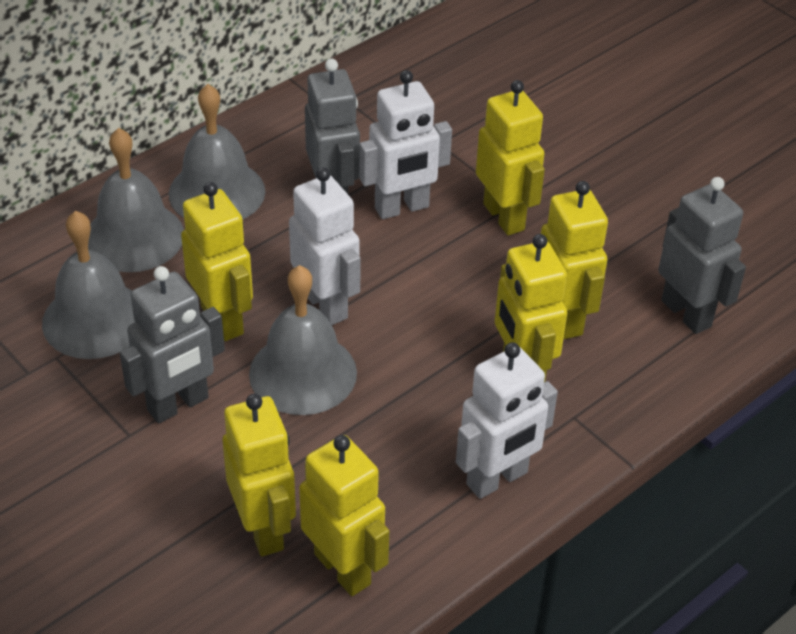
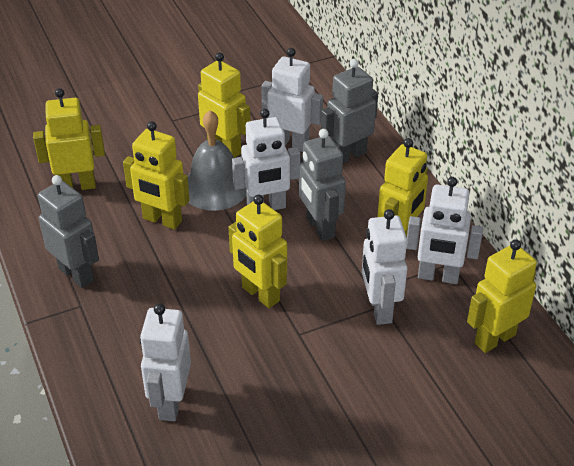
grey bell: [42,211,136,359] [88,128,184,272] [169,84,265,219] [249,265,357,415] = 4 -> [187,110,247,211] = 1
white robot: [289,167,361,325] [359,70,452,219] [456,342,558,499] = 3 -> [140,303,191,421] [232,109,300,210] [261,48,323,152] [362,209,407,325] [406,177,483,284] = 5

